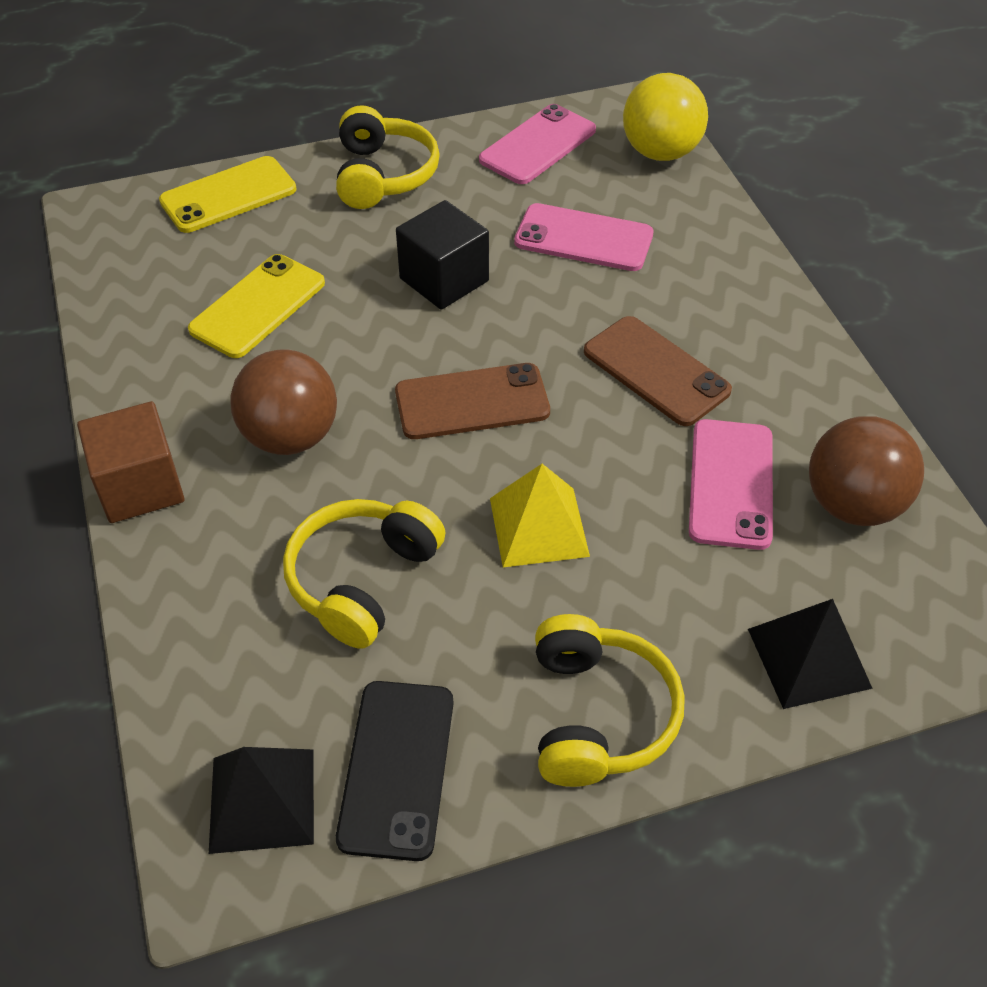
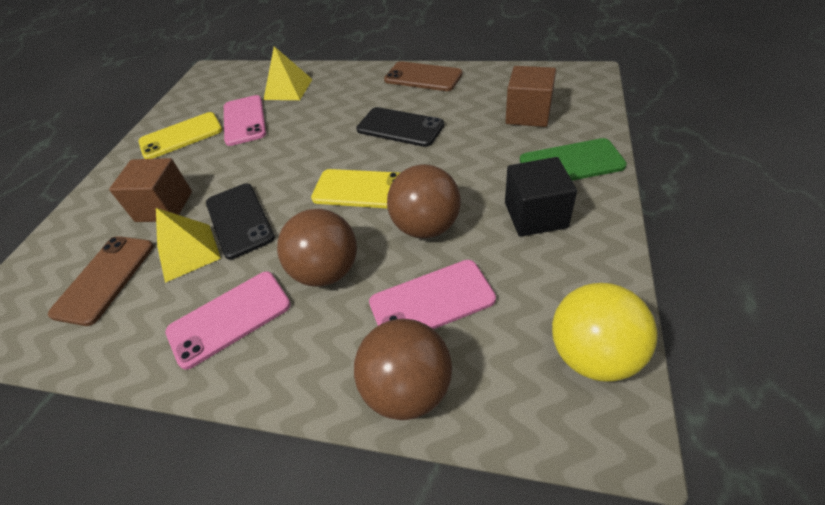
black phone: [336,681,454,861] = 1 -> [206,184,275,259] [356,107,444,147] = 2
black pyramid: [209,747,314,854] [748,599,873,709] = 2 -> none = 0
brown ball: [230,350,337,455] [809,416,924,526] = 2 -> [277,209,357,287] [354,319,452,420] [387,164,461,238] = 3
brown cube: [77,401,185,523] = 1 -> [109,158,192,222] [505,66,556,127] = 2
green phone: none = 0 -> [520,138,627,181] = 1
yellow headphones: [283,499,446,649] [336,105,440,209] [535,614,685,787] = 3 -> none = 0
yellow pyramid: [490,464,590,567] = 1 -> [156,208,221,283] [264,46,313,100] = 2

